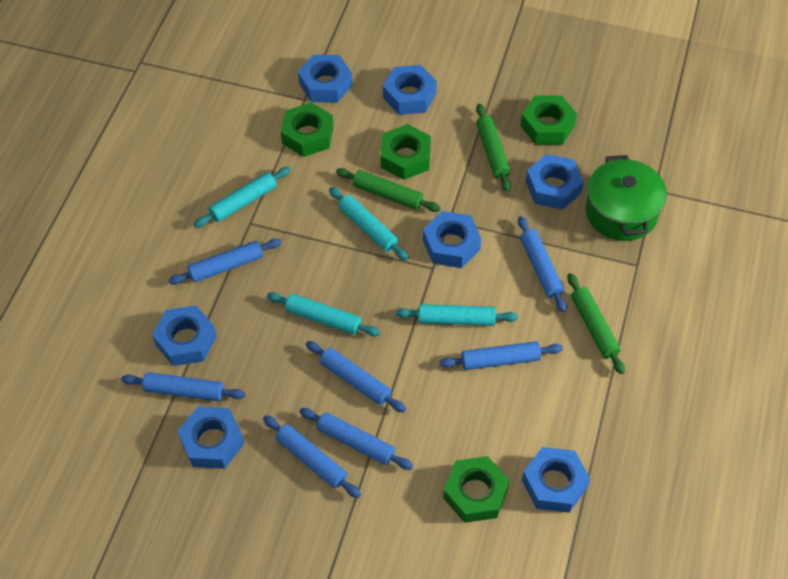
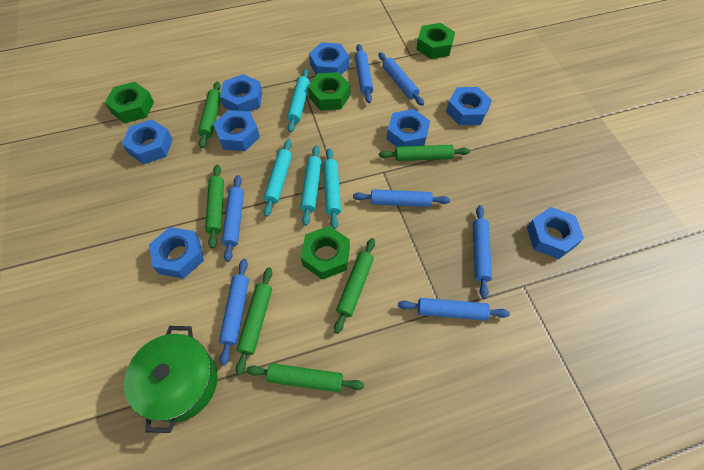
blue nut: [152,305,217,366] [177,407,244,469] [298,55,352,103] [383,65,437,115] [423,211,481,268] [522,447,590,513] [526,154,584,210] = 7 -> [122,119,173,164] [149,227,204,279] [213,110,260,151] [220,74,262,112] [309,42,349,75] [387,109,430,147] [446,87,492,125] [527,207,584,259] = 8
green rolling pin: [336,168,441,212] [476,104,511,192] [567,273,625,374] = 3 -> [198,81,221,148] [205,165,224,249] [236,267,272,375] [246,363,364,392] [334,238,375,334] [379,145,470,161] = 6

